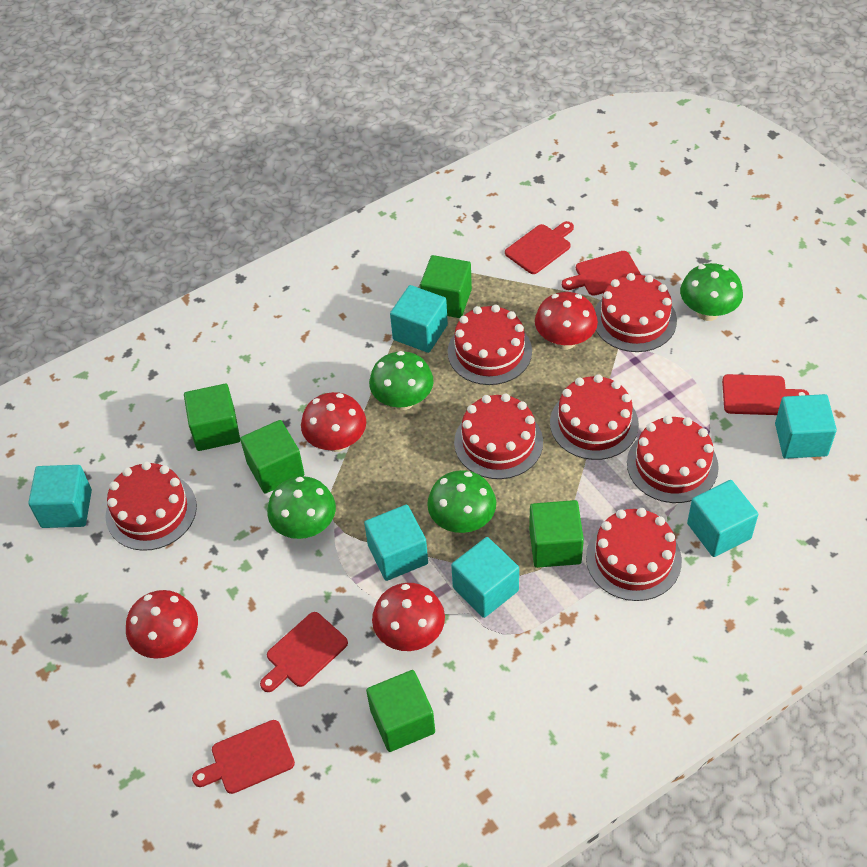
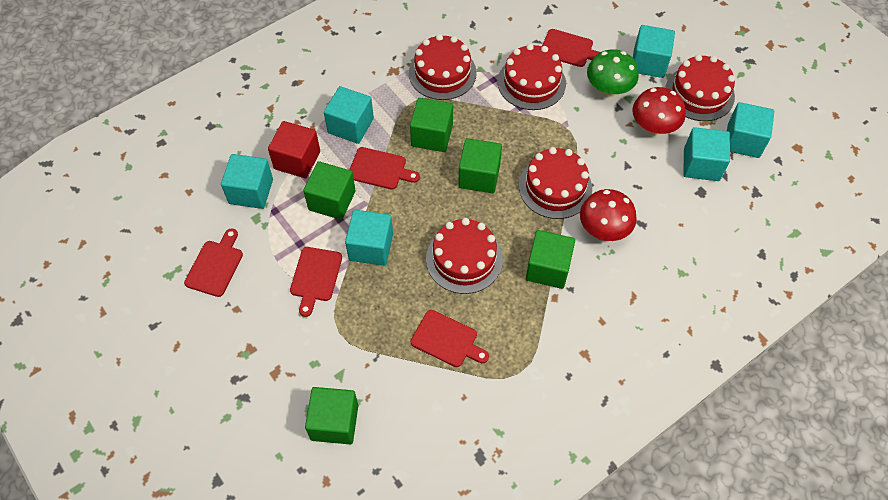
green mushroom: [267,476,336,539] [369,351,434,410] [427,470,496,533] [680,263,743,321] = 4 -> [587,49,639,98] = 1
red cake: [105,461,197,551] [448,305,532,385] [454,394,543,479] [550,374,639,460] [586,508,682,601] [595,273,677,352] [627,415,719,503] = 7 -> [409,34,477,100] [426,218,503,294] [498,44,566,110] [519,147,592,219] [665,54,735,121] = 5
red cube: none = 0 -> [268,121,320,178] = 1
red mushroom: [126,590,198,659] [301,392,366,452] [372,583,445,651] [535,292,598,350] = 4 -> [580,189,637,241] [632,87,686,136] = 2

